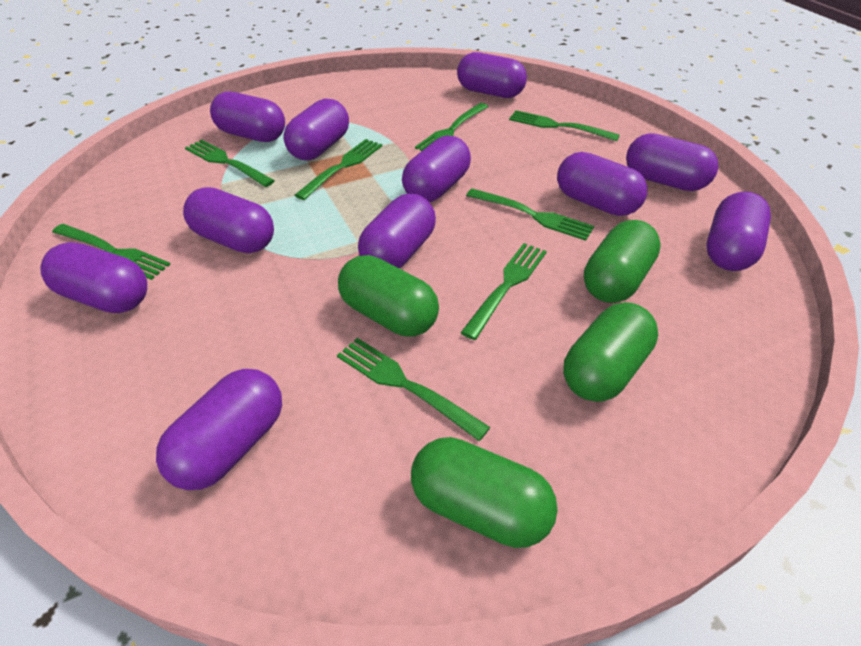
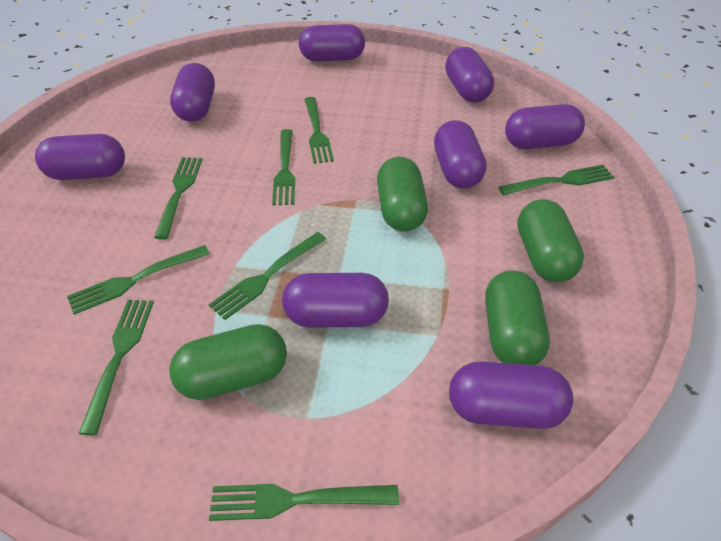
purple capsule: [40,242,147,313] [156,369,282,490] [183,187,274,253] [210,92,285,142] [283,99,349,160] [358,194,436,269] [402,135,471,202] [457,52,527,98] [557,152,647,216] [626,133,718,191] [707,192,771,271] = 11 -> [35,134,125,180] [170,63,215,122] [282,273,389,328] [299,24,365,61] [434,120,486,189] [445,47,494,102] [449,361,573,429] [505,104,585,149] = 8

